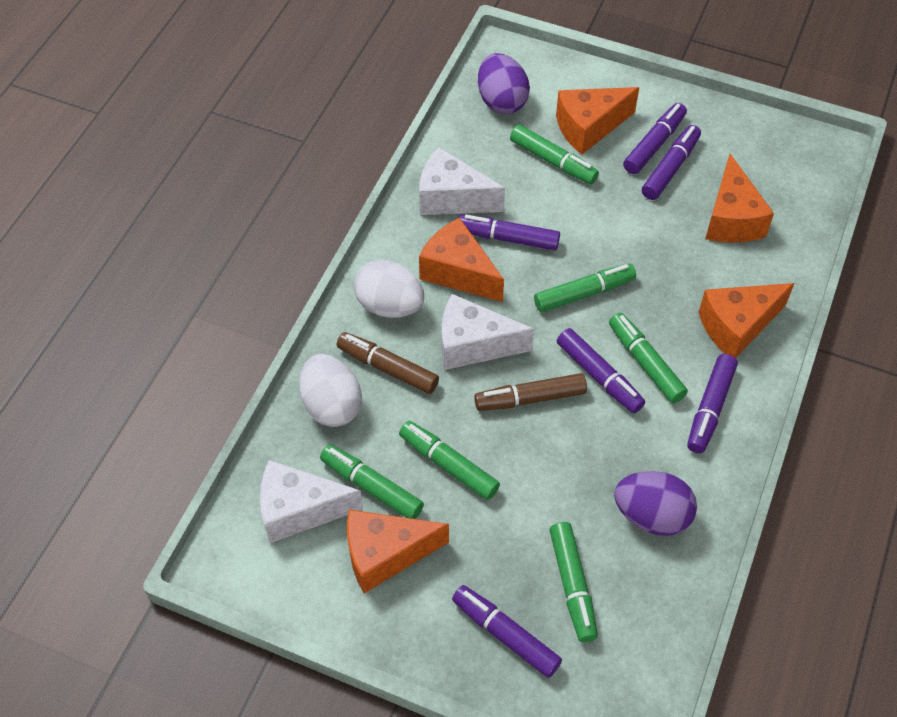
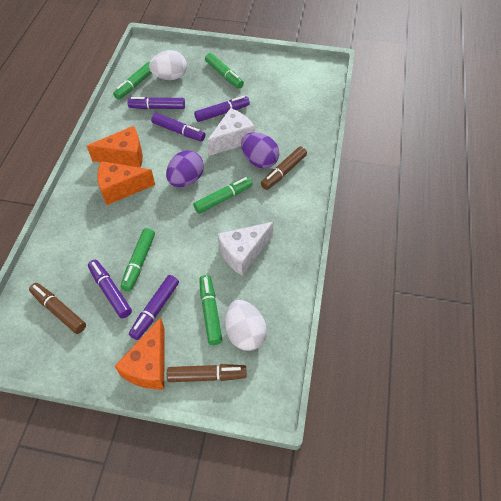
brown marker: [337,332,439,394] [474,373,587,411] = 2 -> [29,283,86,334] [167,364,247,382] [261,146,307,190] = 3
green marker: [320,445,424,519] [399,421,500,500] [510,125,599,184] [534,263,636,312] [550,522,598,642] [609,313,688,403] = 6 -> [113,62,151,100] [121,228,155,291] [193,177,252,214] [199,275,222,345] [205,53,244,88] = 5
orange cheese: [347,510,449,593] [419,218,504,302] [556,87,639,154] [699,283,794,358] [705,154,774,243] = 5 -> [87,126,143,168] [97,161,155,205] [115,317,165,389] = 3
purple marker: [452,585,562,678] [458,215,560,250] [557,328,645,413] [623,103,687,174] [642,125,701,200] [687,354,738,453] = 6 -> [88,260,132,318] [127,97,185,109] [129,275,179,340] [151,113,205,141] [194,96,250,122] = 5
white cheese: [260,460,363,543] [419,147,505,215] [442,294,534,370] = 3 -> [207,108,255,156] [218,222,274,276] = 2

